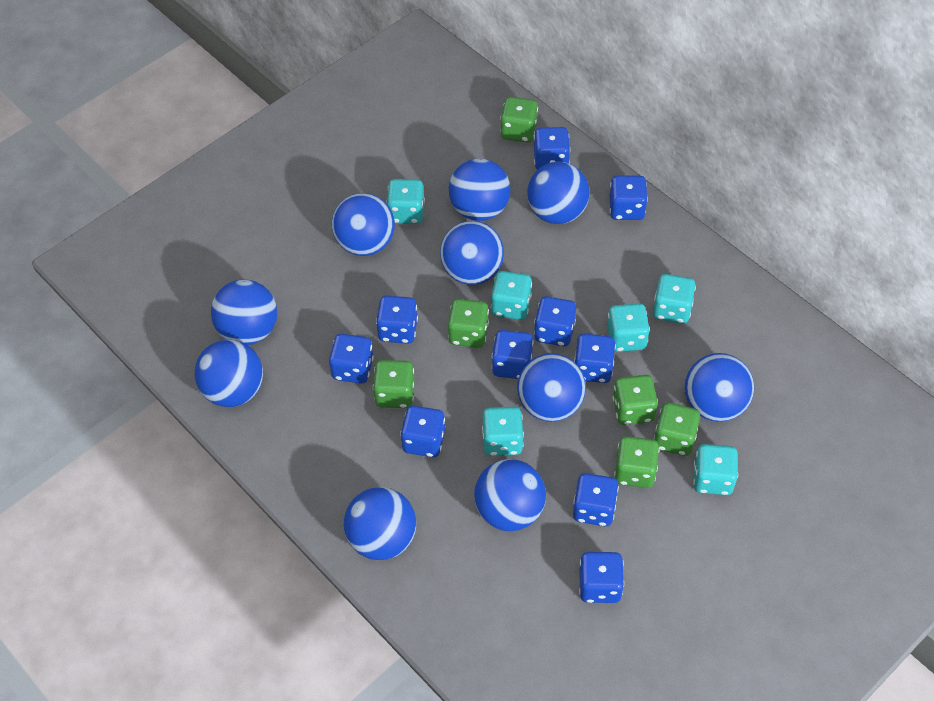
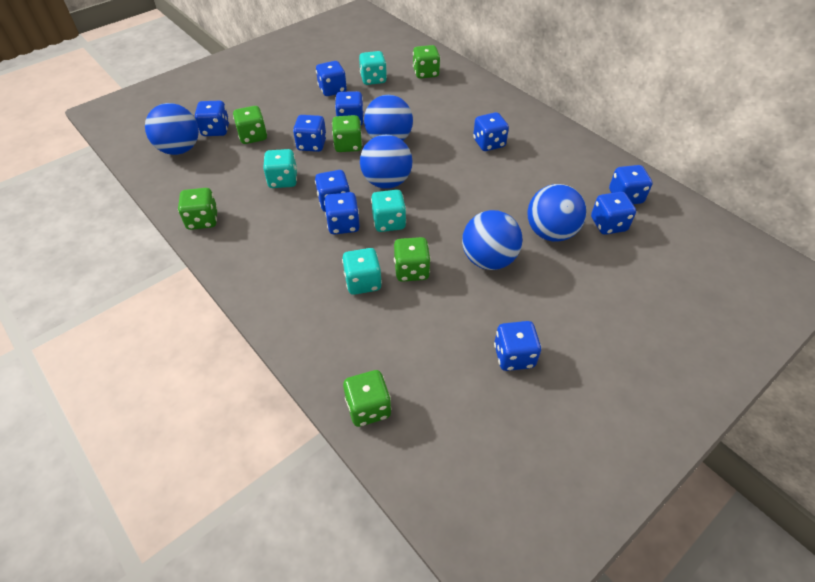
blue ball: [195,340,263,407] [211,280,277,345] [332,193,395,256] [344,487,416,560] [440,221,504,285] [449,158,511,221] [474,459,546,531] [517,353,586,422] [527,162,589,224] [685,353,754,422] = 10 -> [145,103,199,155] [360,135,413,189] [364,95,413,141] [462,210,523,270] [527,184,587,242] = 5
turquoise dice: [386,179,425,224] [482,407,524,456] [491,271,532,320] [607,303,650,352] [653,274,696,324] [693,444,738,495] = 6 -> [263,149,297,188] [342,248,382,295] [359,51,387,85] [371,190,406,232] = 4

